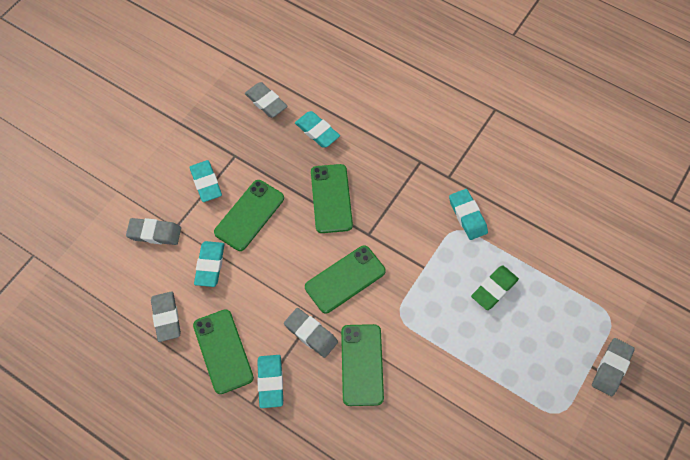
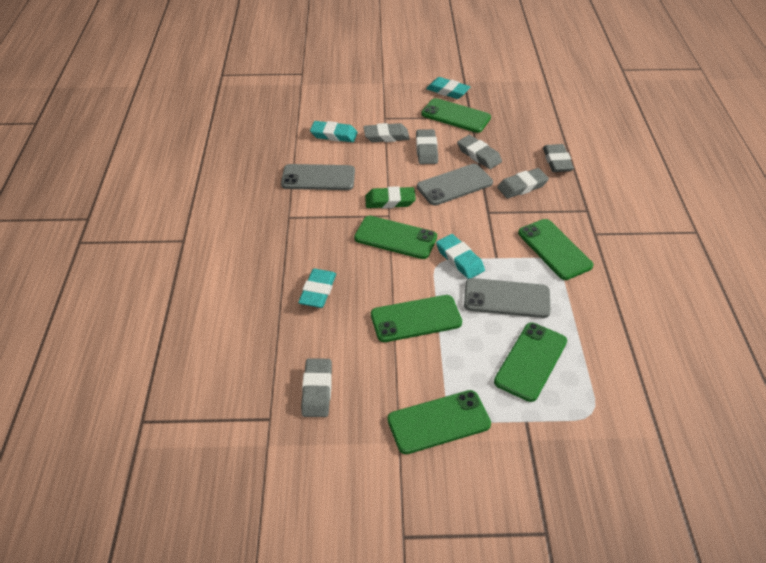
green phone: [193,309,254,394] [214,180,284,251] [305,245,386,313] [311,164,353,233] [341,324,384,406] = 5 -> [354,216,437,259] [371,295,462,342] [387,390,491,454] [421,98,491,133] [494,323,567,402] [518,219,593,280] = 6
grey eraser: [126,218,181,245] [151,291,181,342] [245,82,288,118] [284,308,338,358] [592,338,635,396] = 5 -> [301,358,332,417] [363,123,410,142] [416,129,438,164] [457,135,502,169] [497,168,549,198] [543,144,574,172] = 6
grey phone: none = 0 -> [281,164,355,190] [417,164,493,206] [464,278,551,318] = 3
turquoise eraser: [189,160,222,202] [194,241,225,287] [257,355,283,408] [295,111,340,148] [449,189,488,240] = 5 -> [298,269,336,308] [310,121,358,142] [426,77,471,99] [436,234,485,279] = 4

